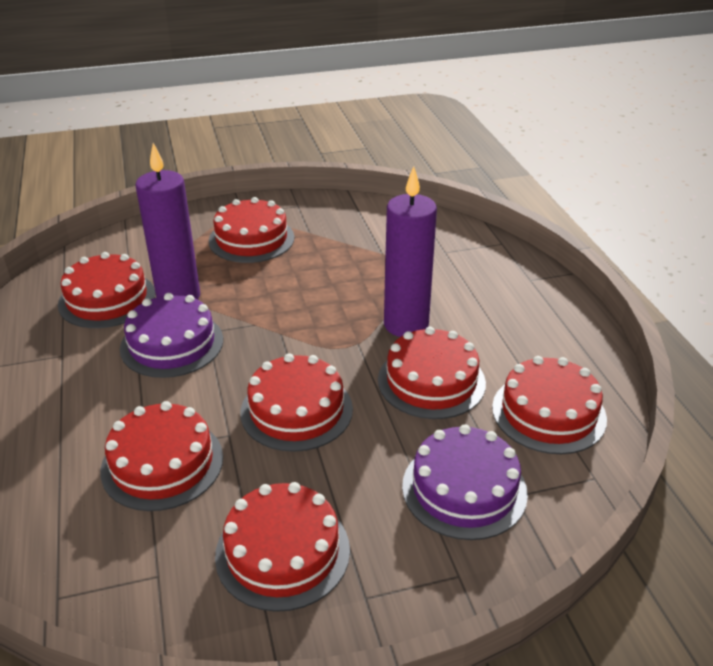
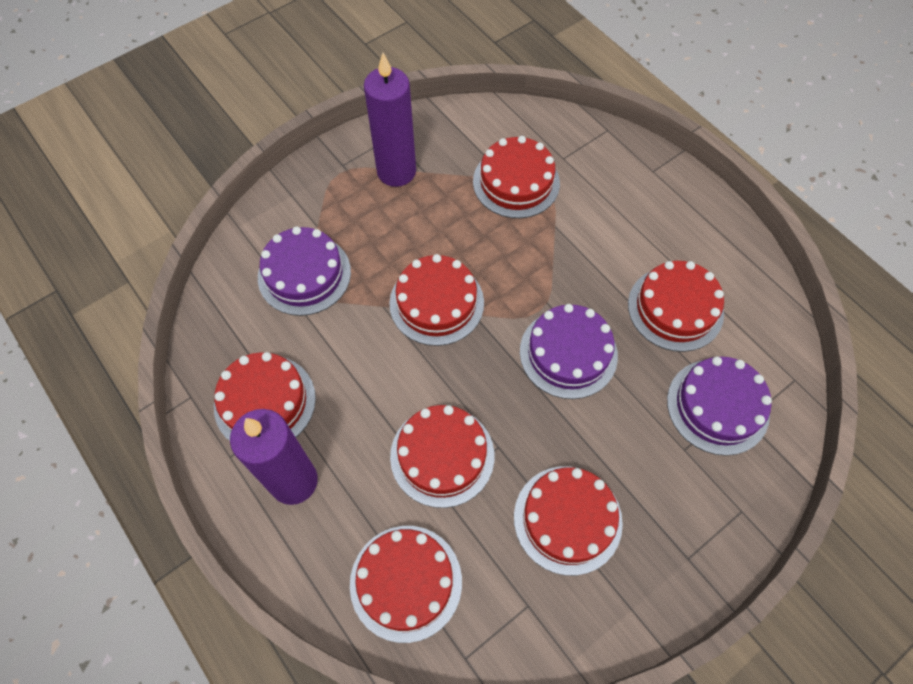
purple cake: [120,293,223,378] [402,424,528,540] = 2 -> [258,227,351,316] [520,304,618,399] [667,357,772,456] = 3

